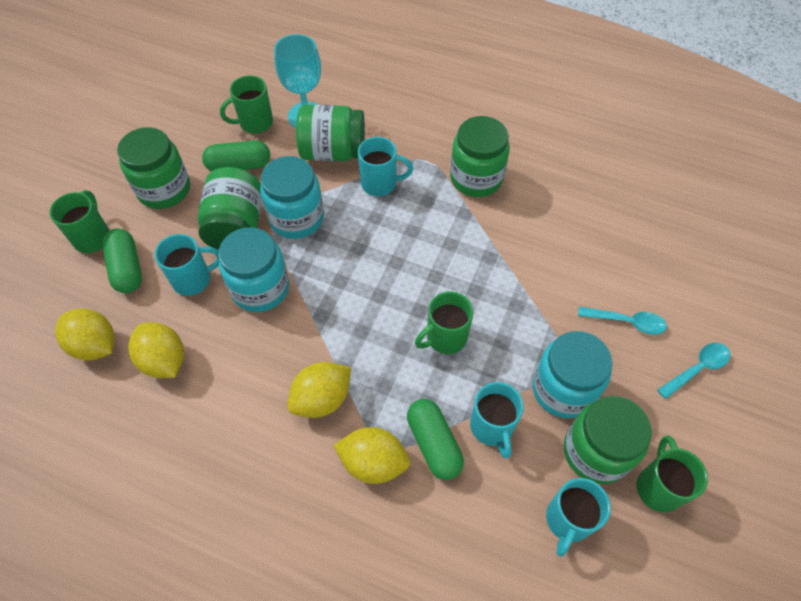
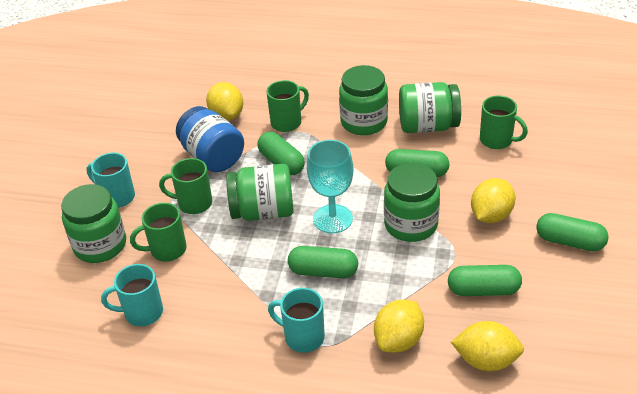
blue jar: none = 0 -> [176,106,244,172] = 1
green capsule: [102,229,142,293] [202,140,270,171] [407,399,464,480] = 3 -> [257,132,305,175] [288,246,358,278] [385,149,449,177] [448,265,522,296] [536,213,608,251] = 5
turquoise jar: [218,227,289,312] [260,156,324,239] [532,331,613,418] = 3 -> none = 0
turquoise mug: [155,234,219,296] [358,137,413,196] [470,382,524,459] [546,478,611,557] = 4 -> [87,153,135,208] [101,264,163,326] [268,288,325,353] = 3
turquoise spoon: [578,307,667,335] [657,343,731,399] = 2 -> none = 0

